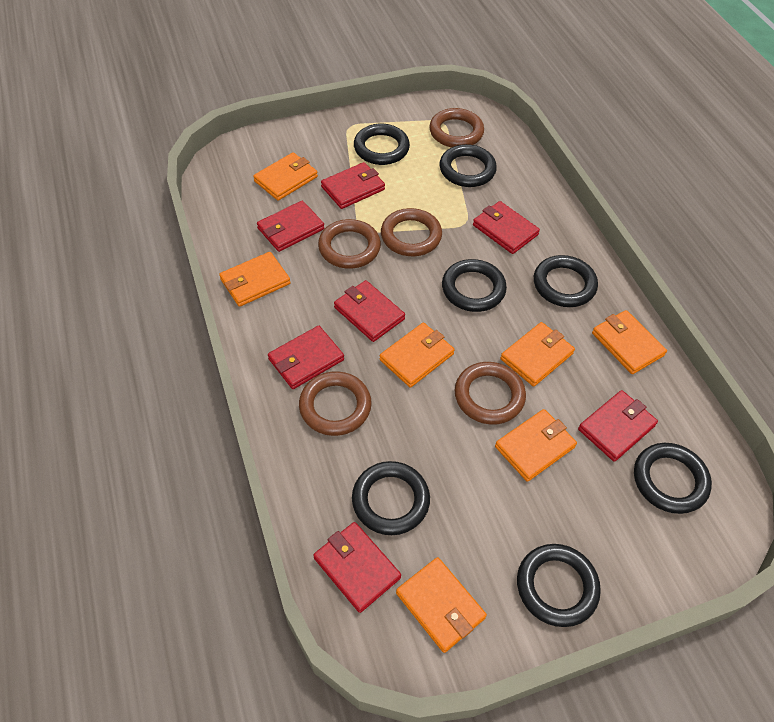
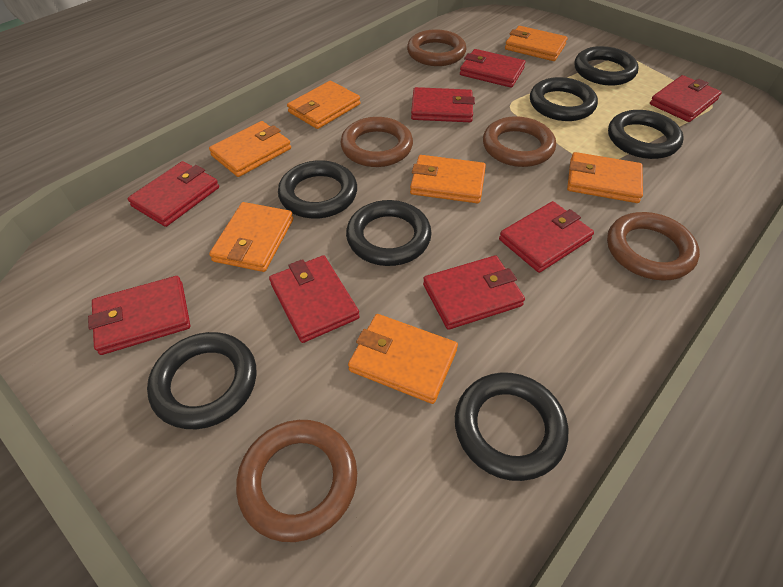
red wallet: [257,201,325,252] [268,326,344,389] [313,522,401,613] [321,162,385,209] [334,280,405,342] [473,201,540,254] [578,390,658,462] = 7 -> [88,276,190,355] [127,161,219,227] [269,255,360,343] [411,87,475,122] [423,255,525,330] [460,49,525,88] [499,201,594,273] [650,75,722,122] = 8

